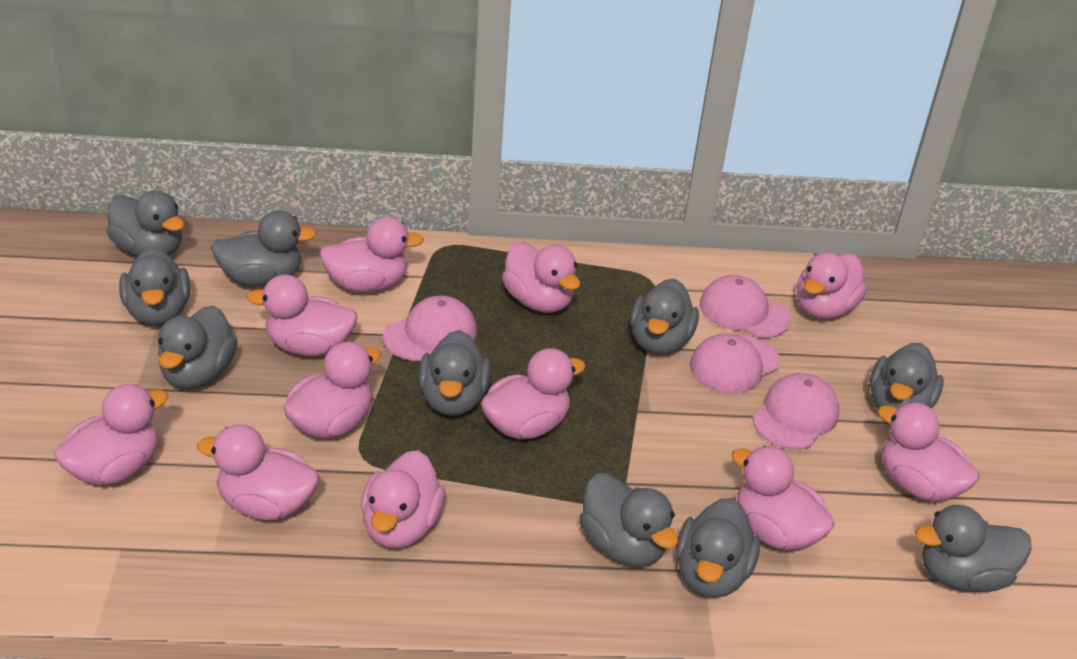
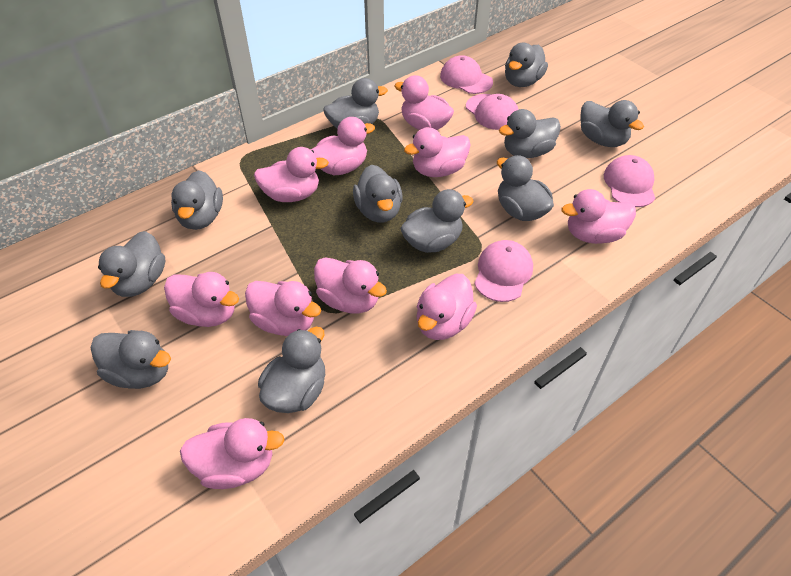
grey duck: [107,190,185,257] [119,247,190,325] [158,306,237,389] [211,211,317,287] [418,330,491,416] [579,473,678,567] [630,278,699,355] [676,498,760,598] [870,343,944,409] [915,505,1032,592] = 10 -> [91,330,171,389] [98,231,165,297] [171,170,223,230] [258,327,325,413] [323,78,388,129] [353,165,402,223] [400,189,474,253] [497,155,554,221] [499,109,561,158] [505,43,548,87] [580,100,644,147] = 11
pink duck: [54,384,168,486] [197,424,319,521] [247,275,357,356] [284,342,381,439] [319,217,424,292] [361,450,446,548] [481,348,586,439] [502,242,580,313] [732,446,835,551] [797,252,867,319] [878,402,980,502] = 11 -> [164,272,239,327] [180,418,285,489] [245,281,321,336] [254,147,329,202] [311,117,375,175] [314,257,387,313] [395,75,454,130] [404,127,471,177] [416,274,477,340] [561,189,636,244] = 10

